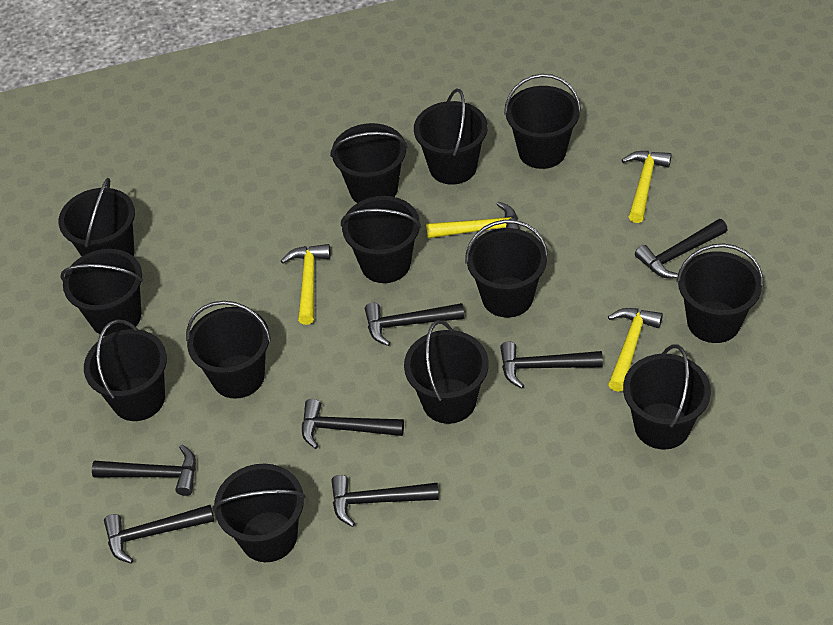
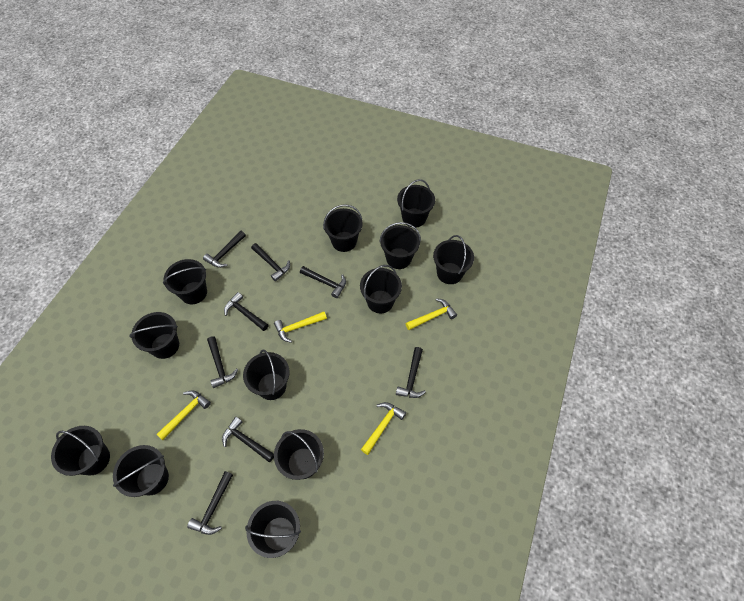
black bucket: [59,178,135,256] [60,249,143,336] [84,319,167,421] [186,301,271,399] [212,464,306,562] [330,123,408,203] [341,196,422,283] [404,320,489,424] [414,88,488,185] [465,220,548,318] [504,74,581,169] [623,344,711,450] [676,244,763,343] = 13 -> [51,426,110,476] [113,445,169,497] [129,312,179,359] [163,259,207,304] [243,350,289,400] [245,501,301,558] [274,429,324,480] [323,204,363,252] [360,265,402,313] [379,222,421,269] [397,179,435,228] [433,235,474,284] = 12
black hammer: [92,445,196,496] [104,505,214,564] [302,399,404,449] [331,475,439,527] [365,303,464,346] [500,342,603,388] [635,219,728,278] = 7 -> [187,471,233,535] [203,231,246,268] [207,336,238,388] [222,417,274,462] [224,292,269,331] [251,243,290,281] [300,266,346,298] [396,347,426,398] = 8

